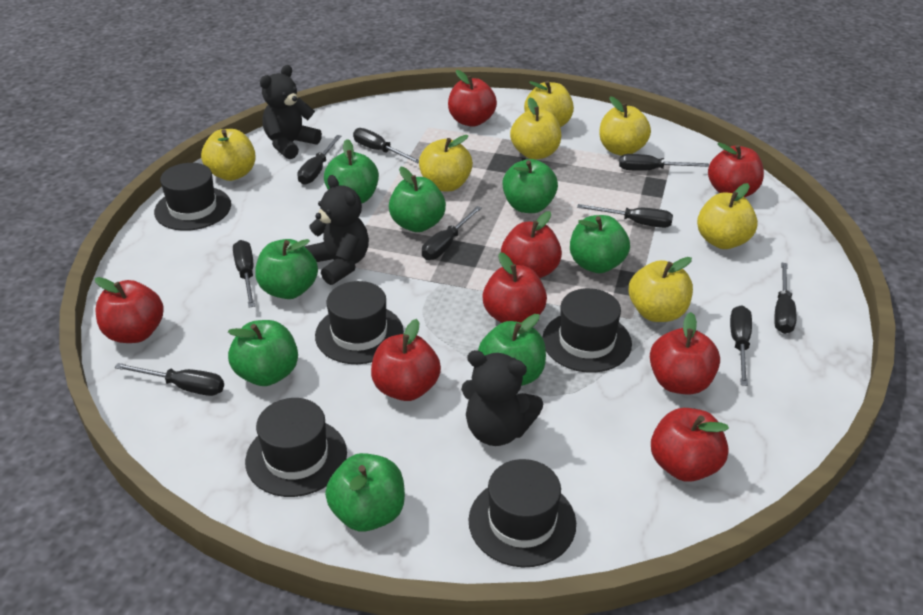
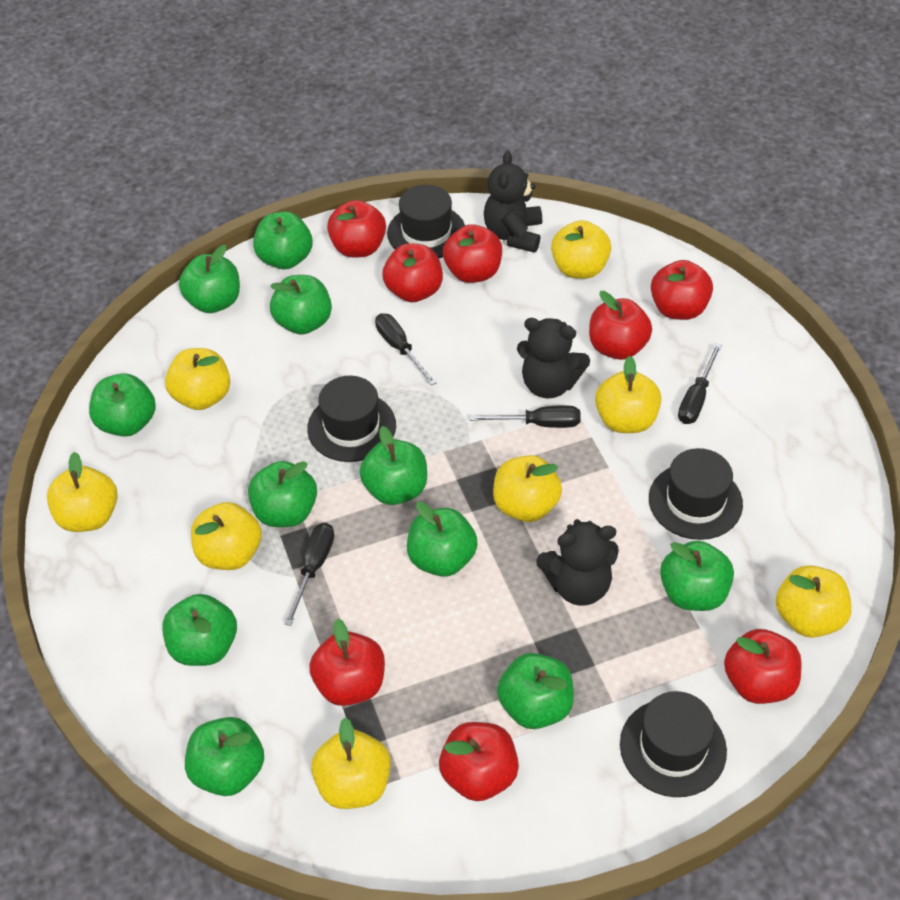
black hat: [154,163,231,231] [245,398,347,497] [315,281,404,364] [468,459,576,567] [542,288,632,373] = 5 -> [307,376,396,462] [387,185,465,258] [620,691,727,797] [649,448,743,540] = 4
black screwdriver: [114,363,224,396] [233,240,255,307] [297,135,341,185] [353,128,419,163] [422,206,481,260] [577,204,673,228] [619,154,709,171] [730,305,752,386] [774,263,797,334] = 9 -> [284,523,334,626] [375,313,437,385] [470,405,581,428] [678,343,722,424] = 4
green apple: [228,320,298,386] [255,239,318,299] [324,139,379,204] [325,453,405,532] [389,167,446,232] [478,314,546,386] [502,159,558,213] [570,215,630,273] = 8 -> [89,373,156,437] [162,594,237,666] [179,245,240,313] [185,717,264,796] [248,461,317,527] [253,212,312,269] [270,275,332,335] [359,426,427,505] [407,501,478,577] [497,653,574,729] [660,541,734,611] = 11
yellow apple: [201,129,256,181] [419,135,473,191] [510,97,561,159] [524,81,574,127] [599,96,651,156] [629,257,693,322] [697,183,758,249] = 7 -> [47,452,118,532] [165,348,230,410] [191,502,262,570] [311,718,391,809] [493,455,562,522] [551,220,611,279] [595,356,661,433] [776,565,852,638] = 8

